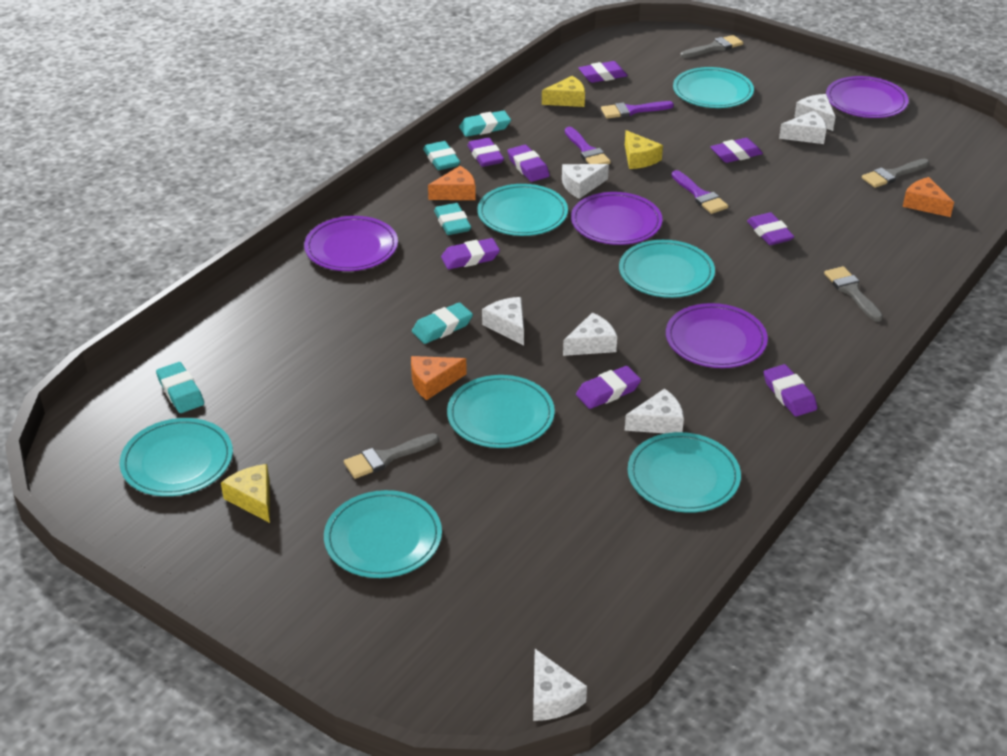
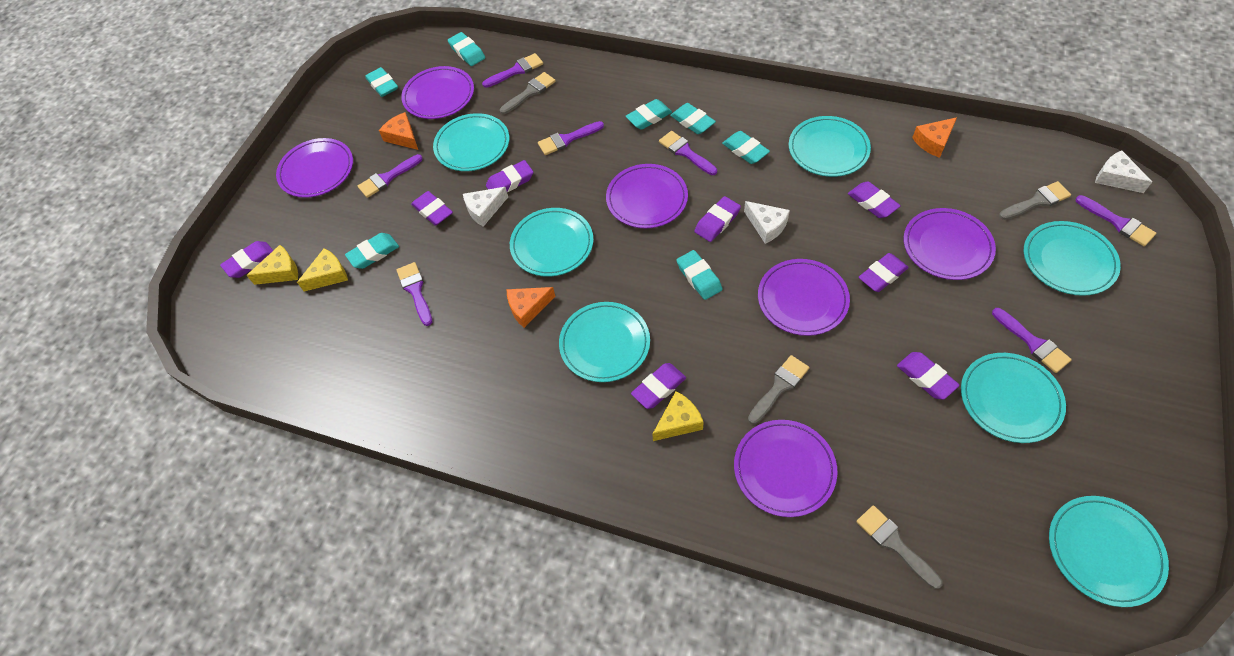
purple brush: [565,127,611,164] [601,101,674,119] [671,170,728,214] = 3 -> [358,154,423,198] [396,262,432,326] [482,53,543,88] [538,121,604,155] [659,131,717,175] [992,308,1072,373] [1075,195,1156,246] = 7
purple plate: [304,216,398,271] [571,192,662,245] [666,303,768,368] [826,76,909,118] = 4 -> [276,138,353,198] [401,66,474,119] [606,164,688,228] [734,420,838,517] [758,259,850,336] [904,208,996,280] = 6
turquoise eraser: [156,362,204,413] [412,302,473,344] [423,141,460,170] [434,203,471,235] [459,110,511,137] = 5 -> [345,233,399,269] [365,67,398,97] [448,32,485,66] [626,99,672,130] [670,103,716,134] [676,250,722,300] [722,131,770,164] = 7
white cheese: [482,297,524,345] [533,649,587,721] [562,164,609,199] [563,312,617,356] [625,389,684,433] [779,111,826,144] [794,94,836,131] = 7 -> [463,187,508,227] [744,201,790,244] [1095,151,1152,193] = 3

